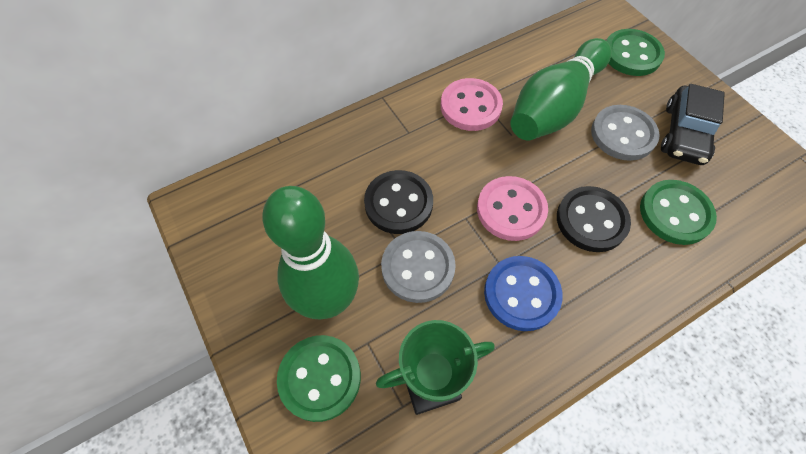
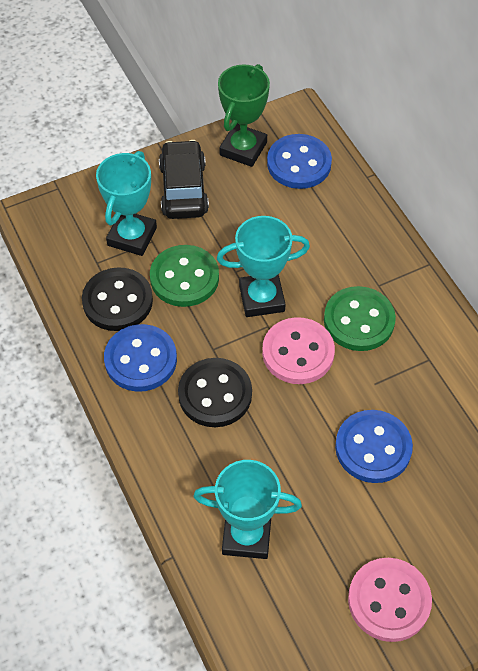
blue button: [484,256,563,331] = 1 -> [104,324,177,392] [267,134,332,189] [335,410,413,483] = 3
green bowling pin: [262,186,359,319] [510,38,612,141] = 2 -> none = 0
green button: [277,335,361,422] [607,29,665,76] [640,180,717,245] = 3 -> [150,245,219,307] [324,286,396,351] = 2
grey button: [381,231,456,303] [591,105,660,161] = 2 -> none = 0
turquoise trophy: none = 0 -> [96,151,157,256] [194,460,302,559] [217,216,310,317] = 3

